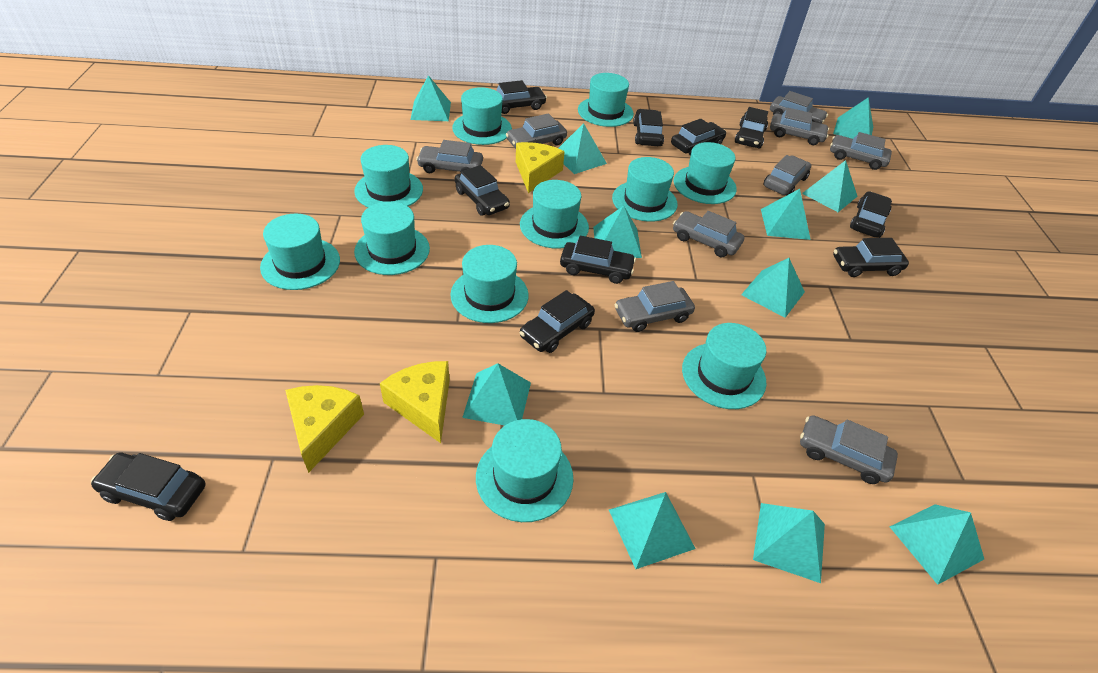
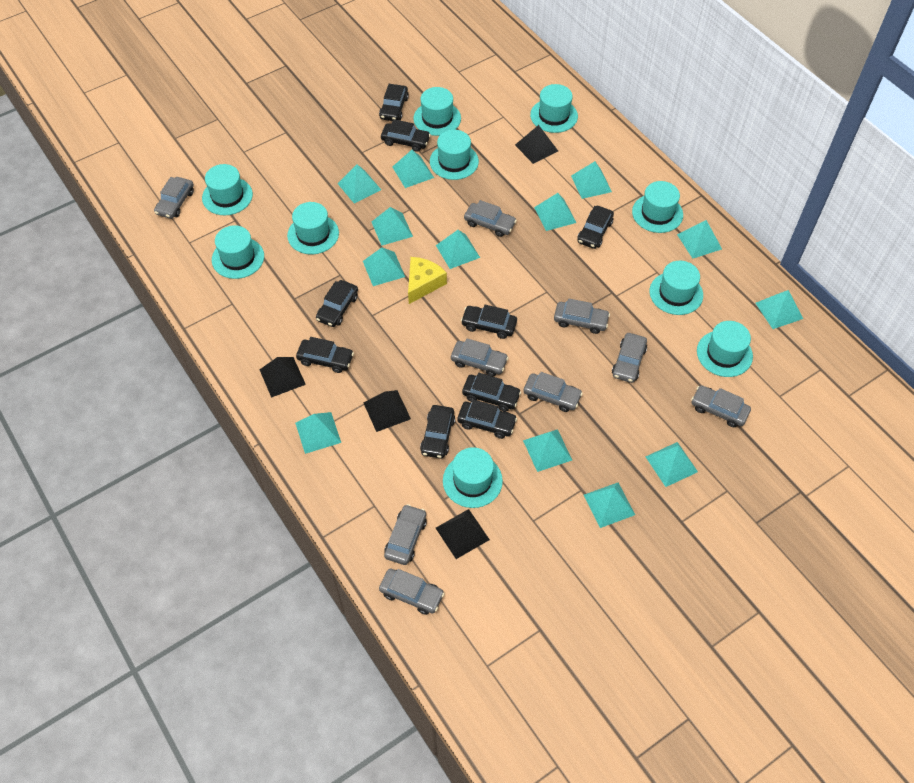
black car: [91,453,206,521] [455,165,510,216] [496,80,547,114] [520,290,595,353] [560,236,636,284] [633,109,664,146] [671,119,726,156] [735,107,768,148] [833,238,909,277] [850,191,892,238] = 10 -> [296,337,354,373] [316,280,358,327] [379,84,409,121] [381,119,431,152] [420,405,455,459] [457,400,517,439] [461,305,517,339] [462,373,521,412] [577,206,614,249] = 9
black pyramid: none = 0 -> [260,357,306,398] [364,390,411,432] [436,509,490,559] [515,125,558,164] = 4
turquoise hat: [260,214,340,290] [354,145,423,207] [354,201,430,275] [450,245,529,323] [452,87,512,145] [476,419,573,522] [520,180,589,249] [578,73,634,127] [612,157,678,222] [674,142,737,204] [682,323,766,409] = 11 -> [202,164,253,215] [212,225,264,279] [287,202,339,254] [414,87,461,136] [430,130,479,180] [443,447,503,508] [530,84,578,133] [632,181,683,233] [649,261,703,315] [697,321,753,377] = 10
turquoise pyramid: [410,75,451,121] [462,363,531,426] [558,123,607,174] [593,206,642,258] [609,492,696,569] [741,258,805,318] [753,503,825,583] [761,189,811,240] [802,160,858,212] [833,97,873,139] [890,504,984,585] = 11 -> [295,412,341,454] [338,164,381,203] [363,247,405,286] [372,207,413,246] [393,150,434,188] [436,230,480,269] [523,429,572,472] [534,193,577,231] [571,161,612,199] [584,483,635,528] [645,442,698,487] [677,220,722,259] [755,290,803,329] = 13
yellow cheese: [285,385,364,473] [380,361,450,443] [516,142,565,193] = 3 -> [408,257,447,304] = 1

